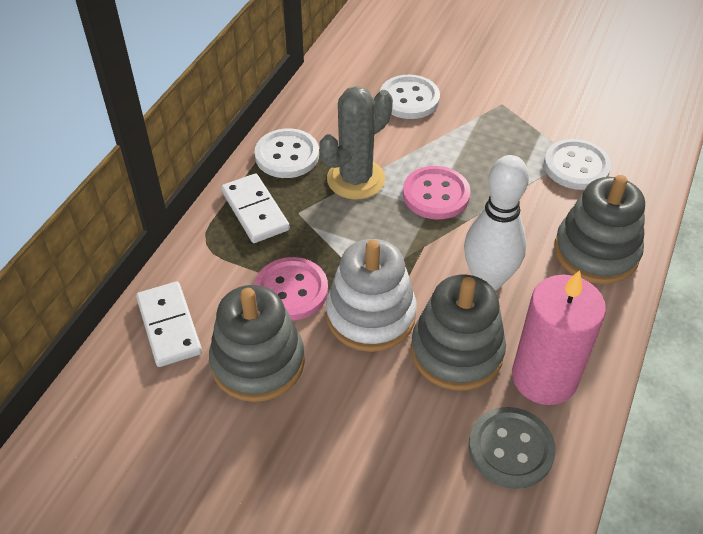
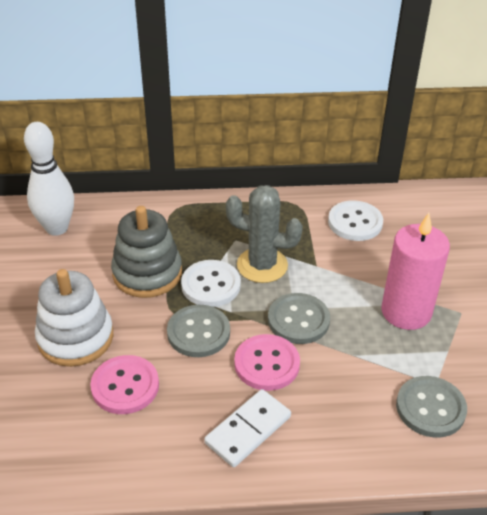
grey button: [469,407,556,489] = 1 -> [167,305,230,357] [268,293,330,344] [396,376,467,438] = 3
grey stacking toy: [209,285,305,402] [411,275,506,390] [554,175,645,284] = 3 -> [111,206,182,298] = 1
white button: [255,128,319,178] [380,75,440,119] [544,139,611,190] = 3 -> [181,260,241,307] [328,200,383,241] = 2
white domino: [136,281,202,367] [221,173,290,243] = 2 -> [204,389,291,467] = 1

